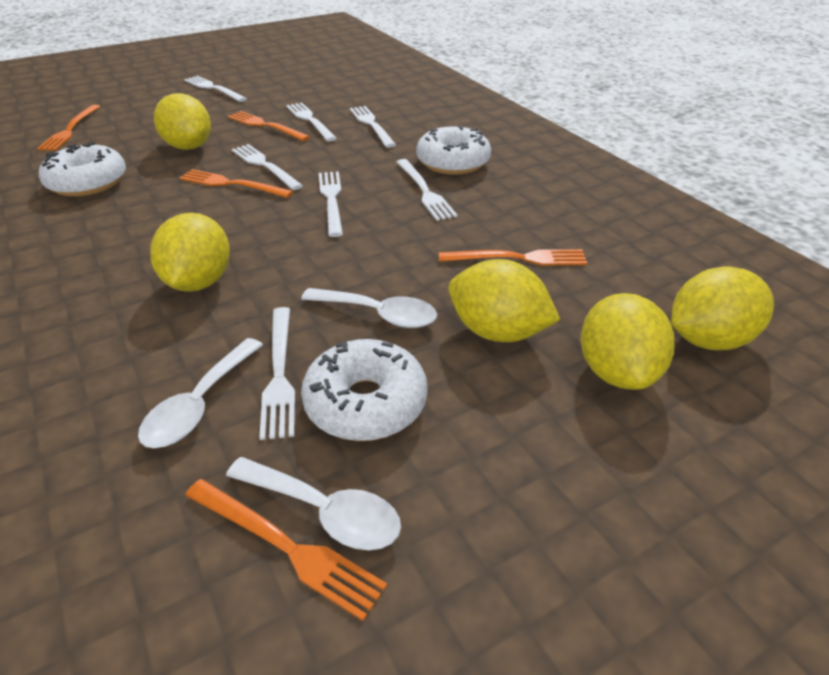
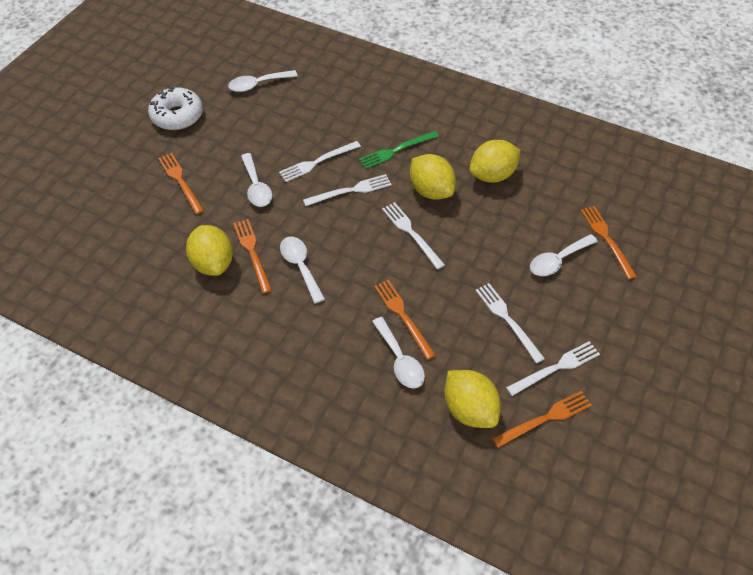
green fork: none = 0 -> [359,131,439,169] = 1
white donut: [39,142,126,197] [301,339,428,441] [416,126,491,175] = 3 -> [148,87,203,130] = 1
white fork: [184,76,247,102] [232,144,303,190] [259,307,295,440] [286,102,337,141] [319,171,343,237] [350,106,396,148] [397,159,457,221] = 7 -> [279,141,361,182] [303,174,392,206] [382,202,445,269] [475,283,545,363] [506,341,600,396] = 5
white spoon: [138,338,263,448] [226,457,401,550] [301,288,437,328] = 3 -> [228,70,298,92] [241,153,272,207] [280,236,325,304] [372,317,425,389] [530,234,598,276] = 5
yellow lemon: [150,213,230,292] [154,93,211,150] [448,259,560,342] [580,293,675,390] [671,266,774,350] = 5 -> [186,225,233,276] [410,154,456,200] [445,370,501,428] [469,140,521,183] = 4

